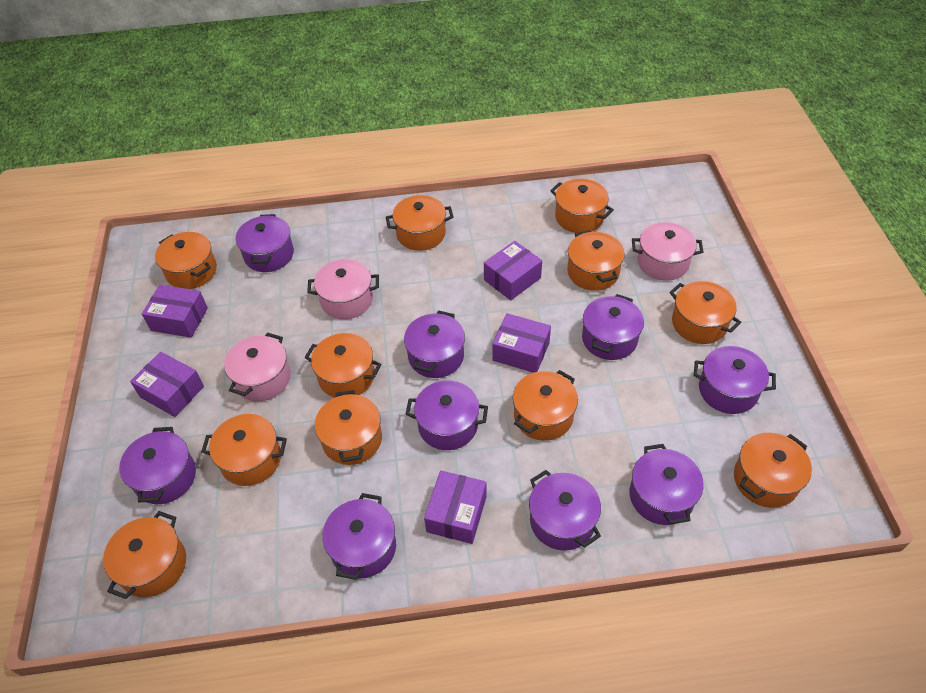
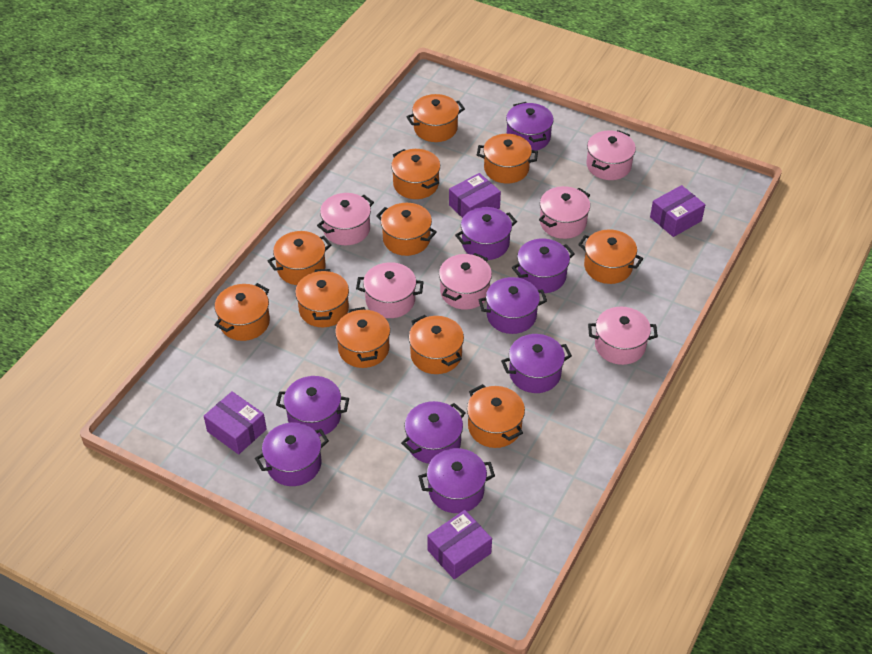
pink pot: [224,333,291,401] [307,259,379,319] [632,222,704,281] = 3 -> [317,193,374,245] [356,262,424,318] [439,253,492,310] [539,186,590,239] [587,130,636,180] [588,307,658,365] = 6
purple box: [130,352,204,417] [142,285,208,338] [424,471,487,544] [484,241,542,300] [492,313,551,373] = 5 -> [204,391,266,454] [427,510,492,579] [449,173,501,218] [650,185,705,237] = 4

